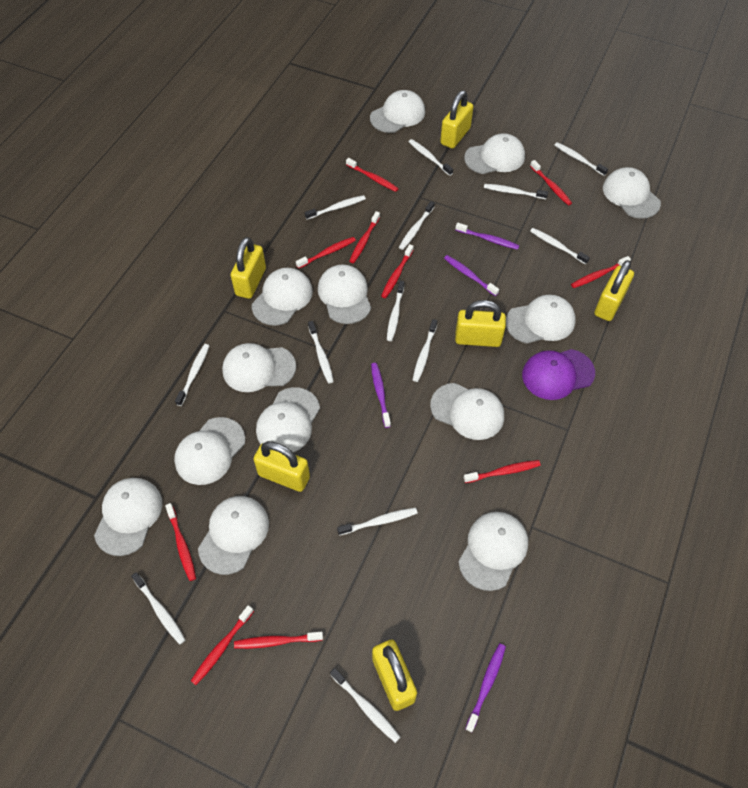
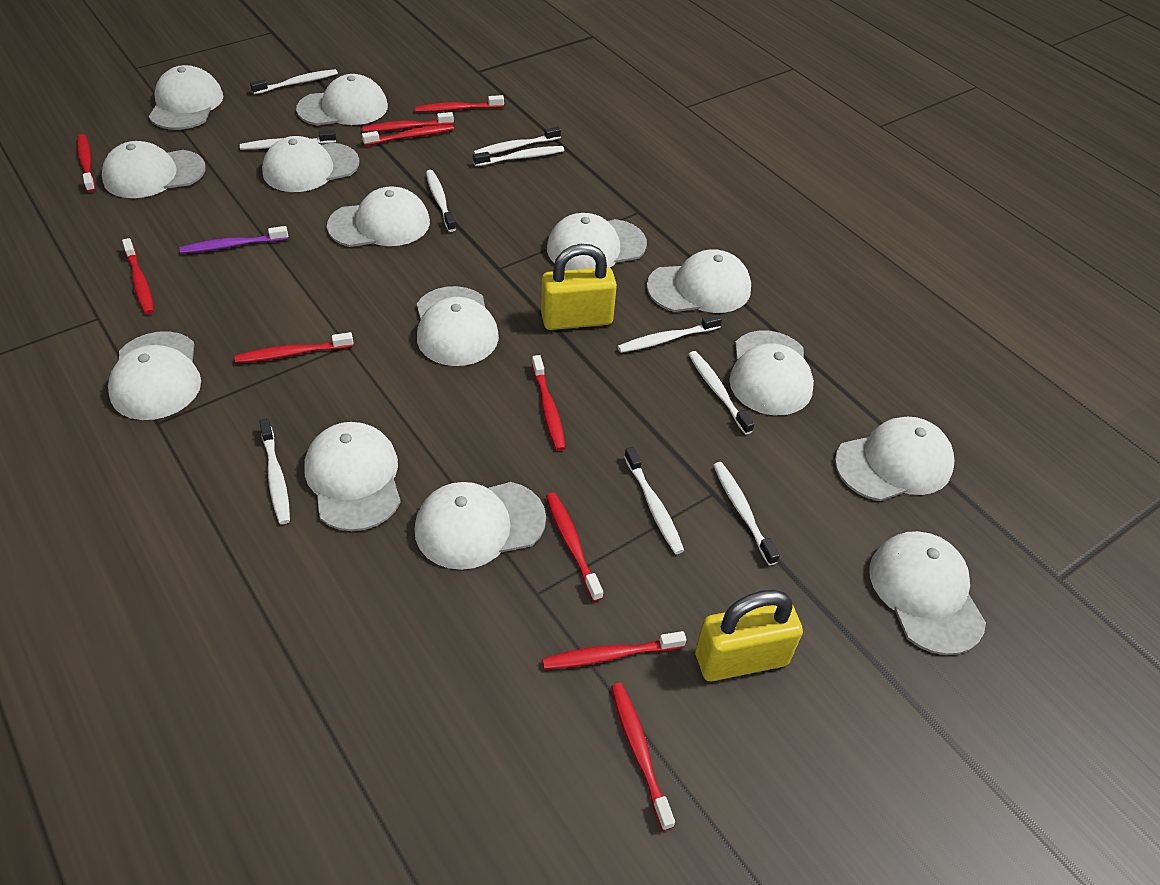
purple cap: [522,349,595,400] = 1 -> none = 0
purple toothbrush: [371,363,391,428] [444,255,499,296] [455,223,519,250] [465,643,506,732] = 4 -> [180,226,288,254] = 1
white cap: [94,478,162,556] [174,417,245,485] [198,496,269,575] [222,343,296,392] [252,268,313,326] [256,387,320,452] [318,264,371,324] [370,90,425,133] [430,383,504,440] [458,512,528,591] [464,133,525,174] [506,295,576,343] [603,167,661,219] = 13 -> [102,141,206,198] [108,331,201,420] [149,65,223,130] [262,136,359,192] [296,74,388,126] [304,422,401,531] [327,186,430,247] [414,482,546,570] [417,286,499,366] [547,213,647,270] [647,249,751,313] [729,331,814,415] [835,417,955,501] [869,531,986,655] = 14
white toothbrush: [131,572,185,644] [175,344,209,406] [305,195,366,220] [308,321,334,383] [330,668,400,743] [337,508,418,536] [387,281,404,341] [399,201,434,250] [409,139,453,176] [413,319,437,382] [484,184,548,199] [530,228,590,264] [554,142,608,176] = 13 -> [240,130,336,150] [250,69,338,94] [259,418,290,524] [426,170,456,232] [473,146,564,166] [474,127,561,154] [618,314,722,353] [624,447,684,554] [688,351,754,434] [713,462,780,566] = 10
yellow padlock: [231,237,266,299] [253,441,310,492] [372,640,417,711] [440,90,473,149] [455,300,506,347] [594,260,634,321] = 6 -> [541,244,617,330] [695,590,803,681] = 2

